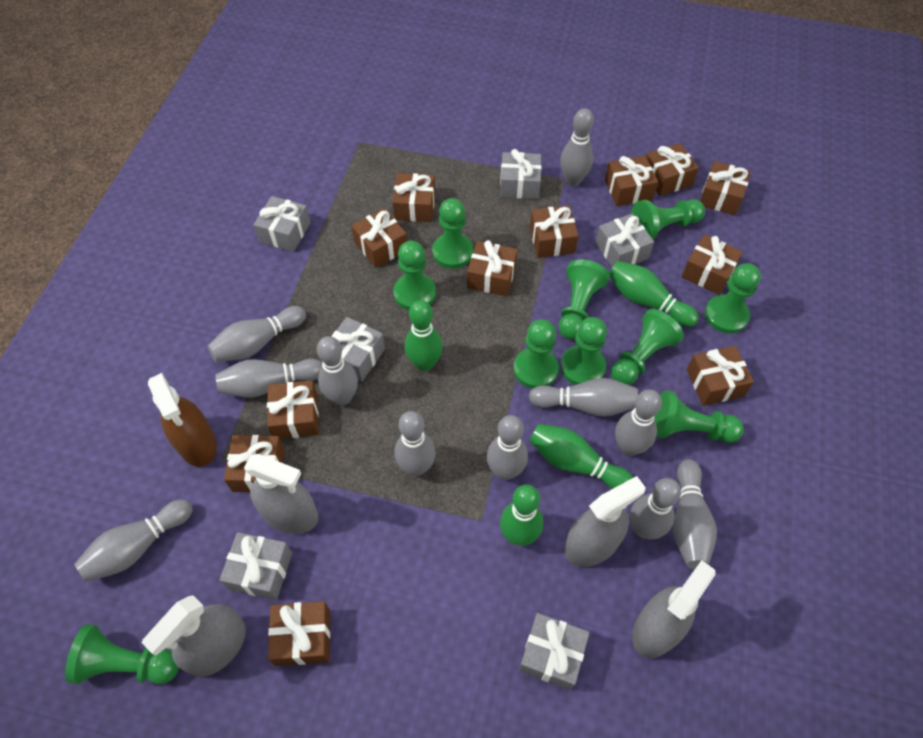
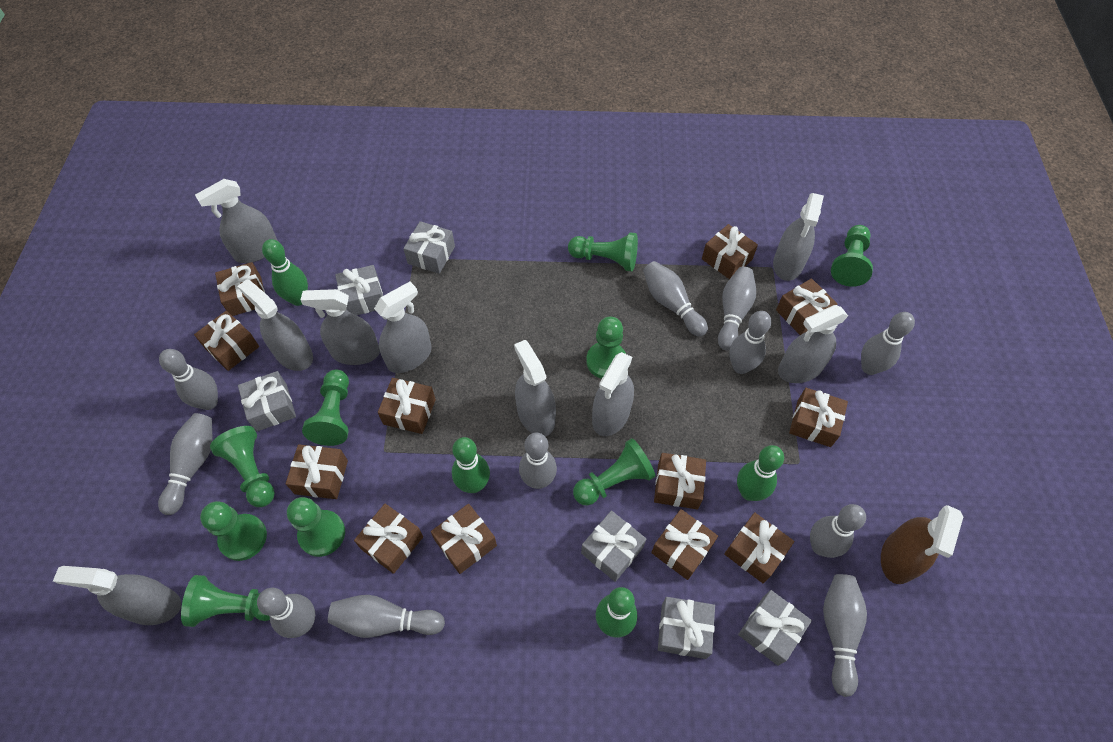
green pawn: [65,624,179,684] [393,241,436,310] [432,198,473,269] [514,319,559,389] [559,260,609,339] [561,317,607,385] [611,309,684,385] [631,199,705,239] [654,390,744,443] [705,263,761,334] = 10 -> [181,575,270,627] [200,501,267,561] [210,426,275,507] [287,497,345,557] [302,370,349,446] [568,233,638,271] [573,438,656,506] [586,317,626,379] [831,225,873,287] = 9
grey spray bottle: [142,595,246,677] [244,454,318,534] [564,476,646,567] [632,561,716,658] = 4 -> [53,566,181,625] [195,179,278,263] [238,280,313,371] [300,289,380,365] [374,282,432,373] [514,340,556,436] [592,352,634,436] [773,193,824,281] [778,305,848,383] = 9

